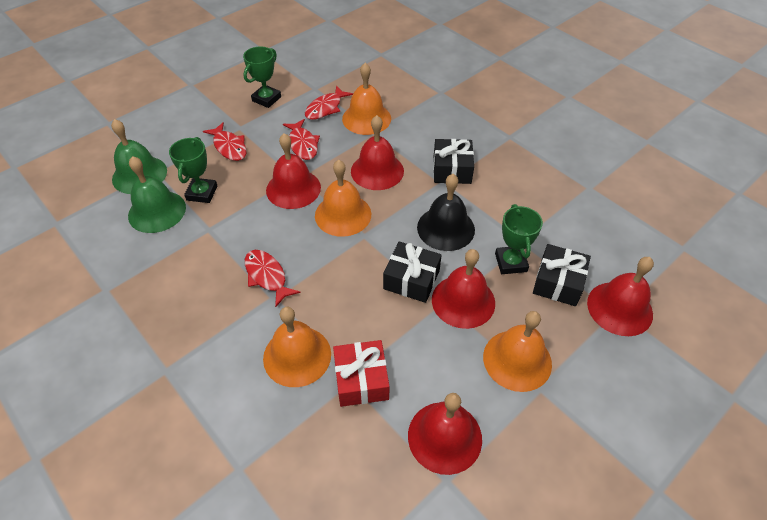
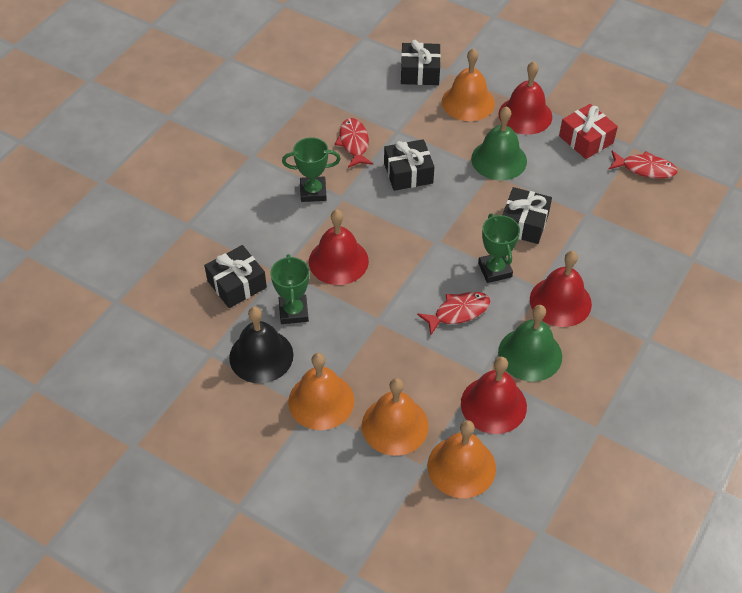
black gift: [383,242,442,303] [433,139,474,184] [533,244,591,306] = 3 -> [204,245,267,308] [384,139,434,191] [401,40,441,85] [502,187,552,244] = 4
red bell: [266,133,321,209] [351,115,404,190] [408,393,482,475] [432,249,495,329] [587,257,654,336] = 5 -> [309,209,369,285] [461,357,527,434] [499,61,552,135] [530,251,592,327] = 4
red fish: [203,122,247,161] [245,250,300,307] [283,119,320,160] [305,86,353,120] = 4 -> [335,118,373,168] [417,292,490,335] [608,151,678,179] = 3

